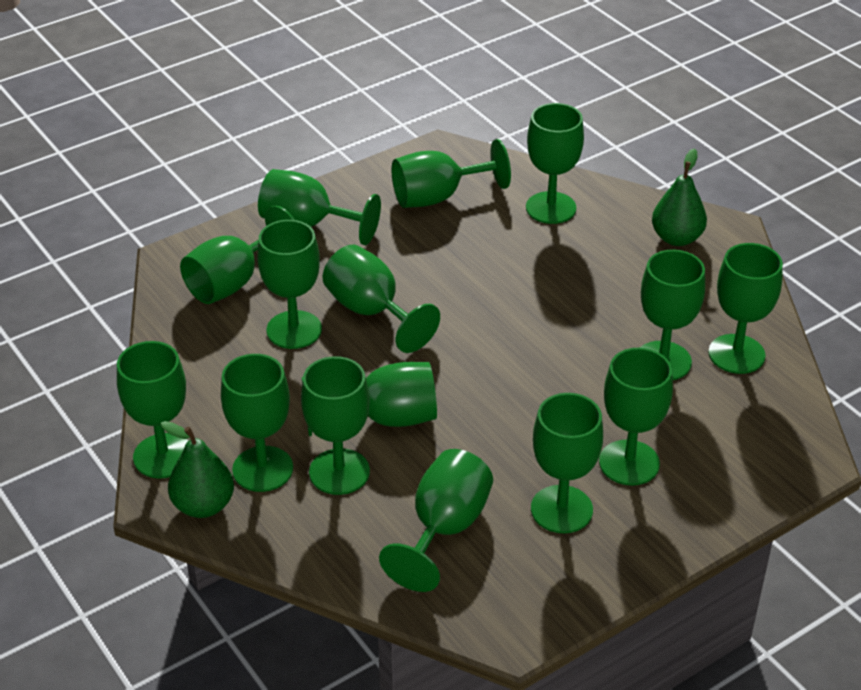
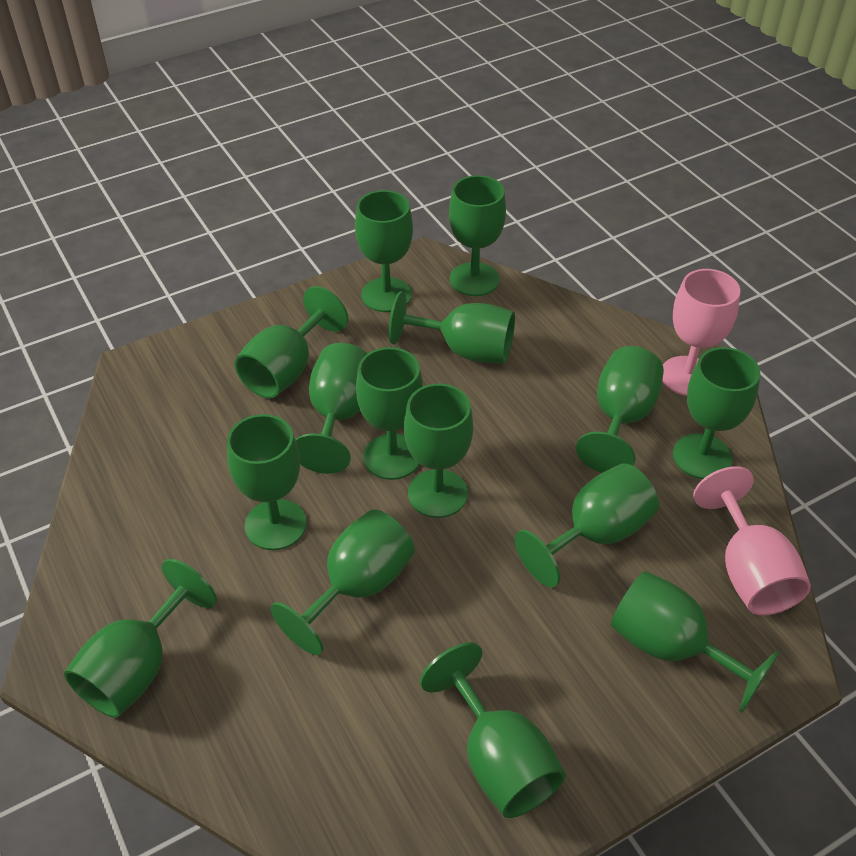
green pear: [161,421,234,518] [652,148,707,246] = 2 -> none = 0
pink goblet: none = 0 -> [662,269,740,396] [693,466,811,615] = 2

